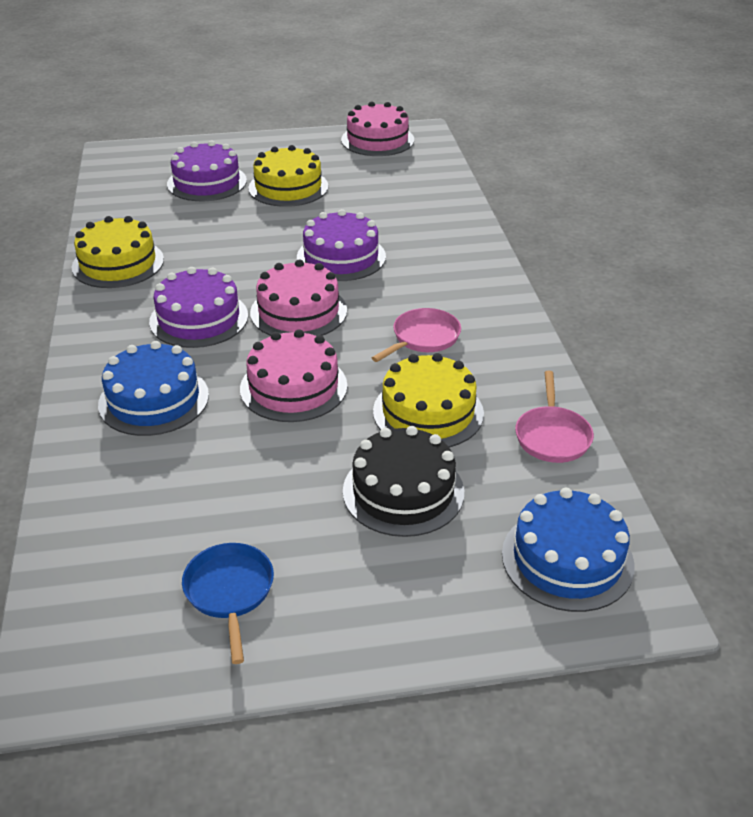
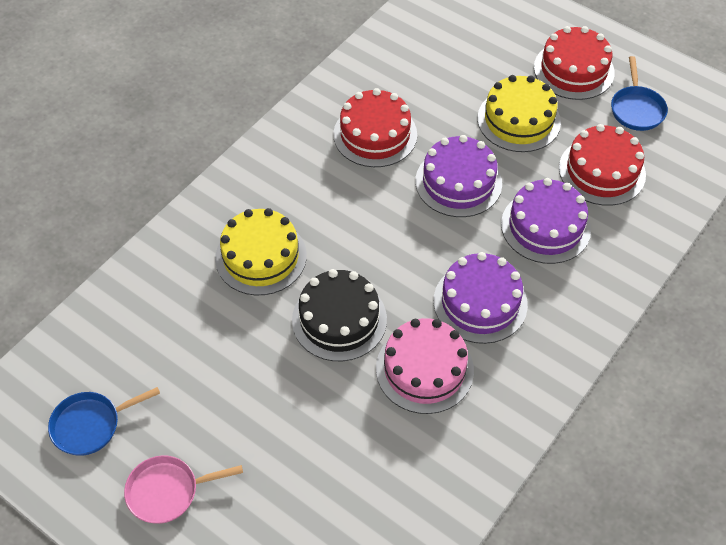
blue cake: [98,341,209,436] [502,488,635,612] = 2 -> none = 0
blue pan: [182,543,274,664] = 1 -> [48,387,160,456] [611,56,668,131] = 2
pink cake: [240,329,347,422] [250,260,347,336] [341,101,414,156] = 3 -> [376,318,474,414] = 1
pink pan: [372,308,461,362] [515,371,594,463] = 2 -> [124,455,243,524] = 1
red cake: none = 0 -> [333,88,417,167] [534,26,615,100] [559,124,646,206] = 3
yellow cake: [72,216,164,288] [248,145,328,207] [373,353,484,448] = 3 -> [215,208,307,295] [478,75,561,152] = 2

